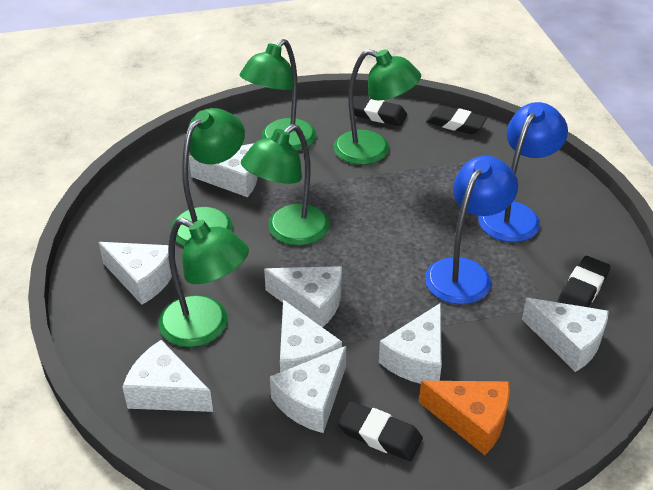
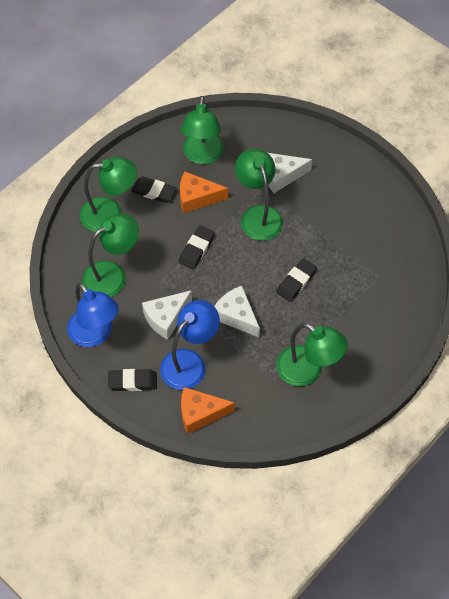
orange cheese: [419,381,510,455] = 1 -> [180,171,228,214] [181,387,235,434] = 2
white cheese: [98,242,172,305] [122,340,213,412] [189,143,258,197] [264,266,342,327] [270,346,346,433] [280,300,342,372] [379,303,442,384] [522,298,609,372] = 8 -> [142,290,192,340] [214,286,260,337] [268,153,312,193] = 3

